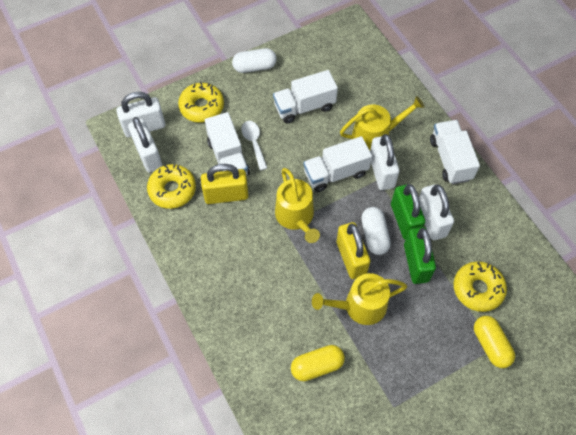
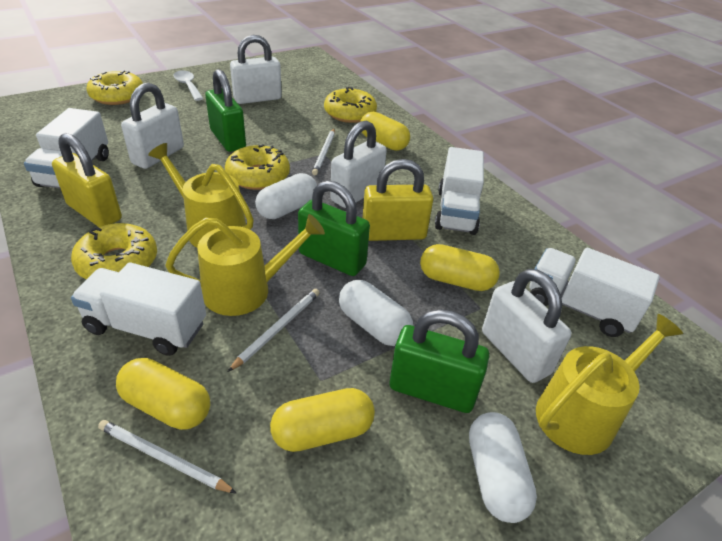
green padlock: [391,184,425,240] [404,227,436,284] = 2 -> [205,69,246,152] [298,180,370,276] [390,309,489,413] = 3
white capsule: [232,48,277,73] [361,207,391,255] = 2 -> [255,173,317,219] [339,280,413,346] [469,412,537,523] = 3
white pencil: none = 0 -> [98,420,236,493] [228,289,320,372] [312,129,335,175] = 3
yellow capsule: [291,345,345,381] [474,316,515,368] = 2 -> [116,358,210,430] [270,388,375,452] [360,112,410,151] [420,244,500,291] = 4
yellow donut: [147,164,196,209] [178,82,224,123] [454,262,507,312] = 3 -> [71,223,157,279] [87,70,143,105] [225,144,290,190] [324,87,377,123] = 4

